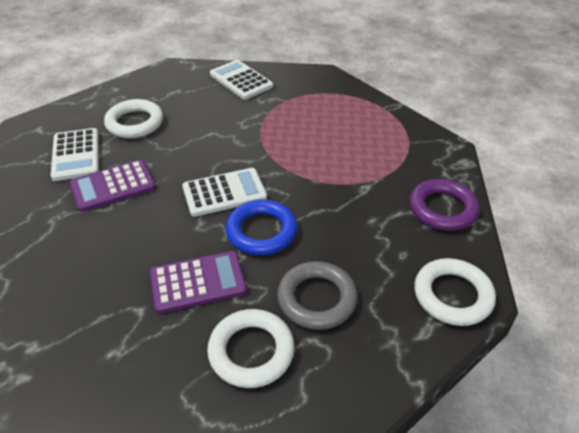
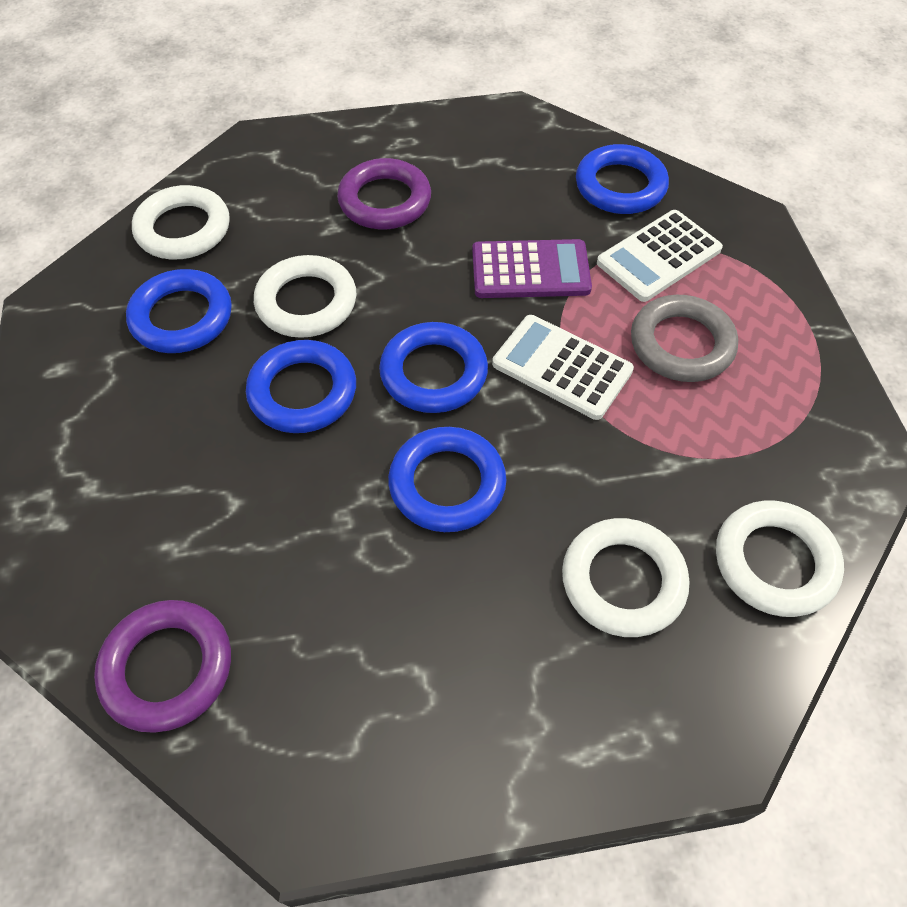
blue ring: [226,200,297,255] = 1 -> [126,269,232,353] [246,340,356,433] [379,322,488,413] [388,427,506,532] [576,144,669,214] = 5
purple calculator: [69,160,156,212] [150,251,247,314] = 2 -> [472,239,592,298] = 1
purple ring: [409,179,479,231] = 1 -> [94,600,231,733] [337,158,431,229] = 2
white calculator: [51,128,99,181] [182,168,267,217] [210,60,273,100] = 3 -> [492,315,634,420] [597,210,723,302] = 2
white ring: [104,99,163,138] [207,309,295,388] [414,258,496,326] = 3 -> [132,185,230,259] [254,255,357,338] [562,518,690,637] [716,501,844,617] = 4

